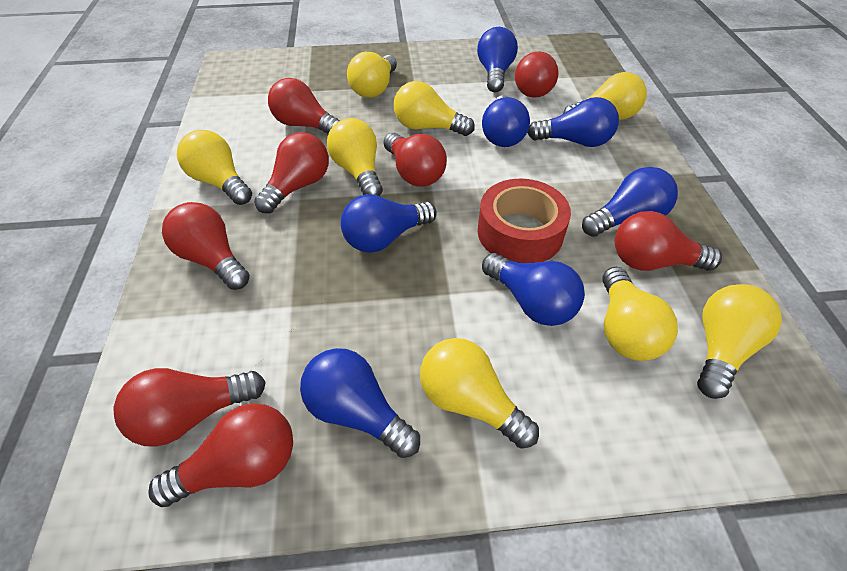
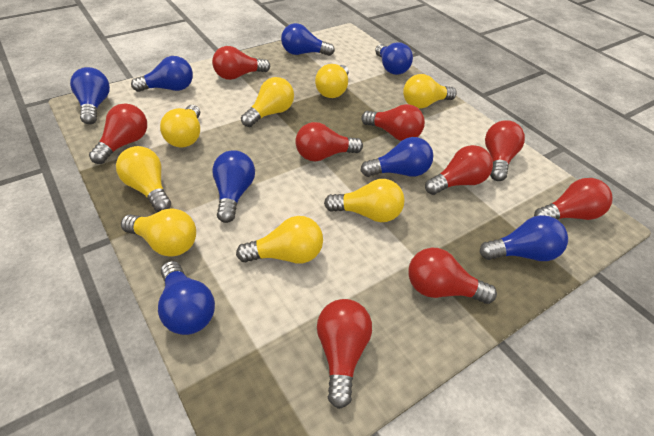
blue light bulb: [300,348,420,458] [341,194,437,253] [477,27,518,92] [482,95,530,147] [482,253,585,326] [527,97,619,147] [582,167,678,237] = 7 -> [70,67,110,124] [131,56,193,92] [158,261,215,335] [212,150,255,223] [281,23,335,56] [360,137,433,177] [375,42,413,75] [480,215,568,261] = 8
red light bulb: [114,368,266,447] [148,403,293,507] [162,202,250,290] [254,132,329,214] [268,78,341,134] [384,133,447,187] [515,51,559,98] [615,211,722,271] = 8 -> [89,103,147,164] [212,46,270,80] [295,122,363,161] [317,299,372,409] [361,104,425,141] [408,248,497,304] [425,145,493,195] [485,120,525,181] [534,178,612,220] = 9
red tape: [478,179,571,263] = 1 -> none = 0

